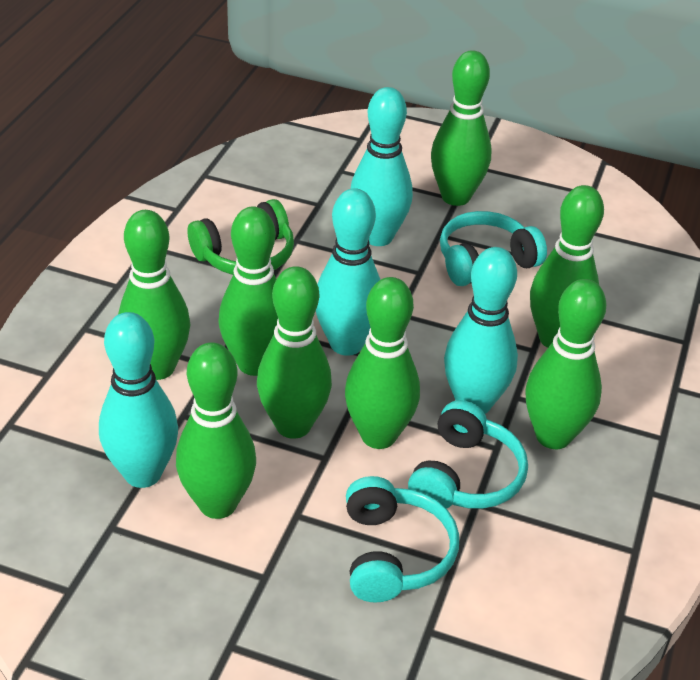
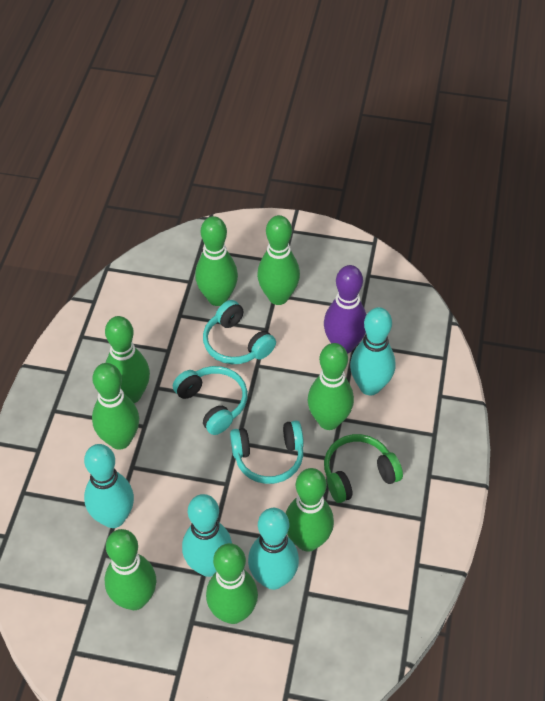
purple bowling pin: none = 0 -> [324,265,367,354] = 1

